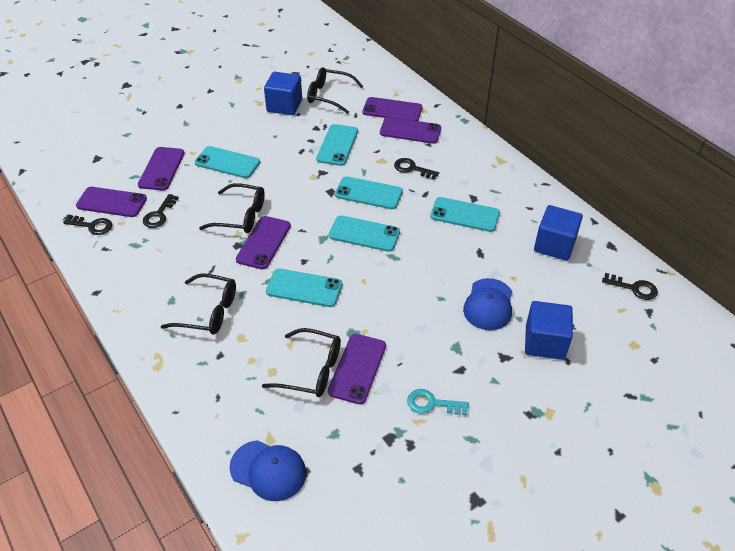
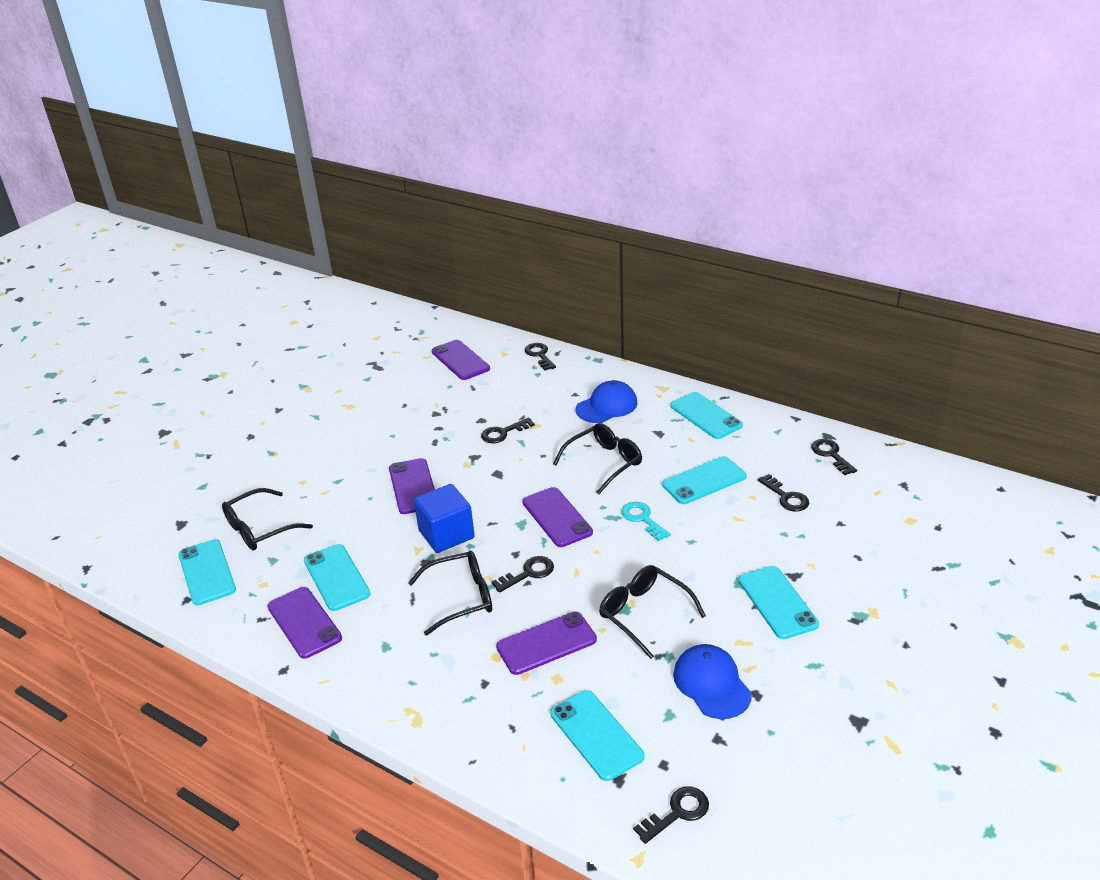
black key: [63,215,112,235] [143,194,179,228] [394,158,439,180] [602,273,658,300] = 4 -> [481,417,535,443] [492,556,554,593] [525,343,556,370] [633,787,709,844] [758,474,809,512] [811,439,857,475] = 6
blue cube: [264,72,302,115] [525,301,573,360] [534,205,583,261] = 3 -> [414,484,475,553] = 1
purple phone: [76,187,147,217] [138,147,184,191] [236,216,291,269] [328,334,386,404] [363,97,422,121] [380,117,441,144] = 6 -> [267,587,342,659] [389,458,435,514] [432,340,490,380] [496,612,597,675] [522,487,593,547] = 5

